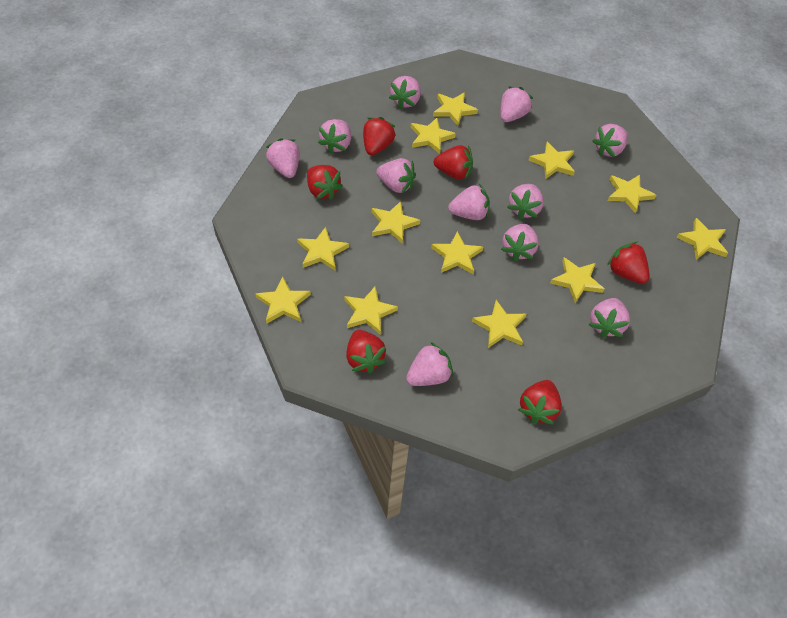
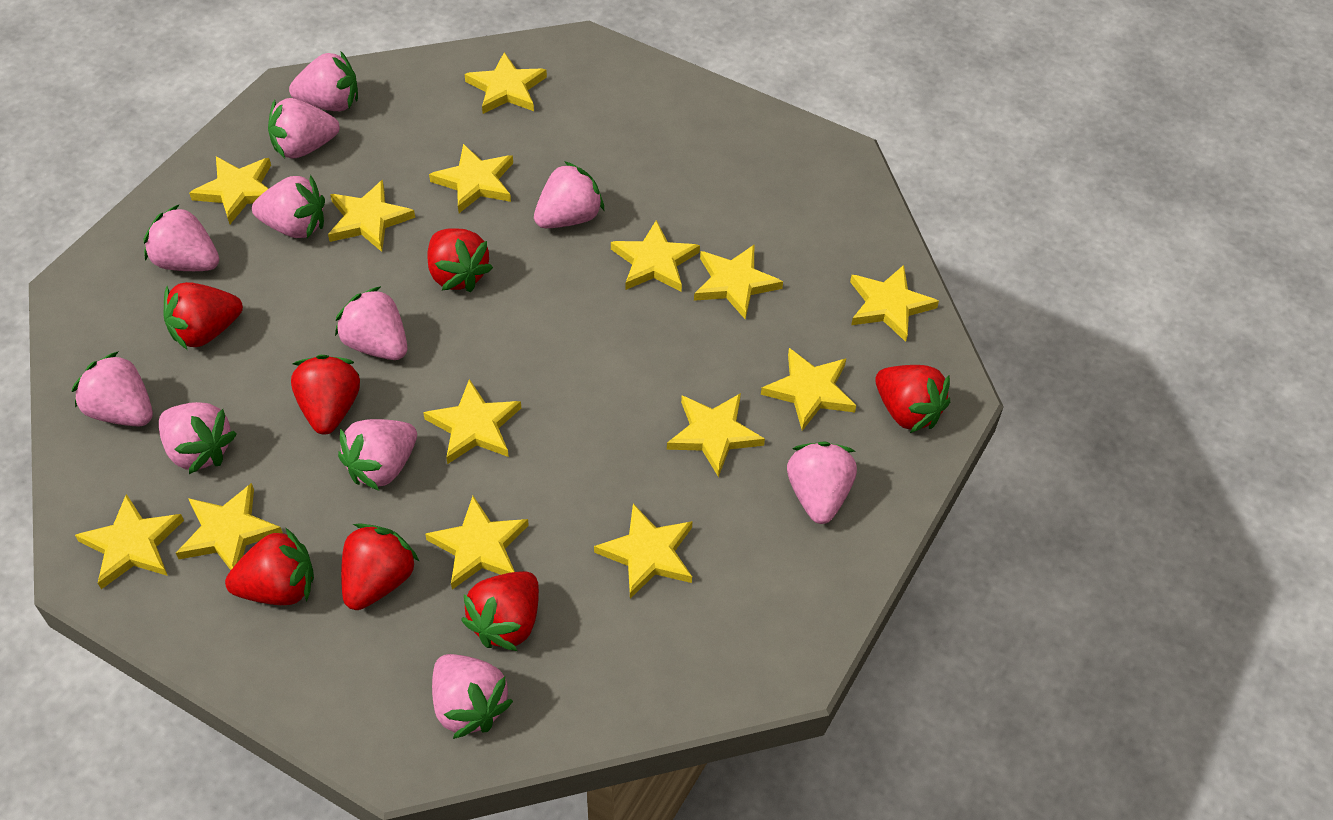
red strawberry: [307,165,343,200] [346,330,387,373] [363,117,396,155] [434,145,473,179] [518,380,562,424] [607,242,650,284] = 6 -> [163,282,243,350] [225,527,314,605] [291,355,360,435] [341,523,419,610] [427,228,493,292] [461,571,539,651] [875,365,950,433] = 7
yellow star: [255,277,311,324] [297,227,349,270] [344,286,398,335] [372,201,420,244] [411,118,456,154] [431,231,483,275] [433,92,478,126] [472,300,527,348] [529,142,575,179] [550,257,605,303] [607,175,656,214] [676,218,728,260] = 12 -> [75,494,184,589] [176,483,283,570] [189,157,271,224] [328,180,415,252] [423,379,521,464] [425,496,529,590] [429,144,513,213] [465,52,547,114] [594,504,693,599] [611,220,700,292] [667,393,765,477] [694,245,783,320] [761,348,856,431] [850,265,939,342] = 14

